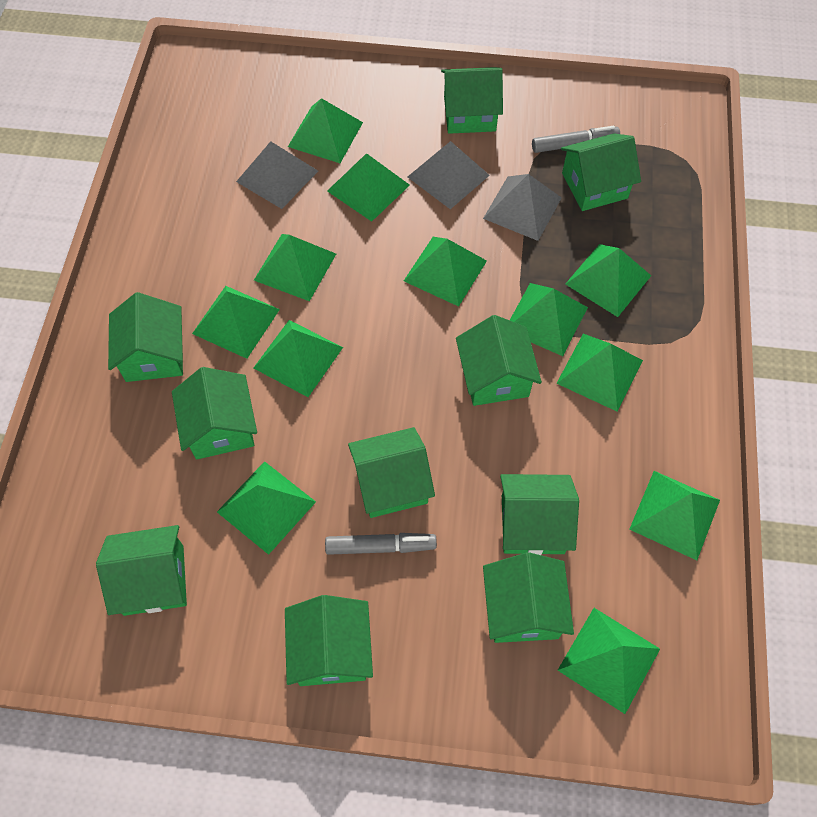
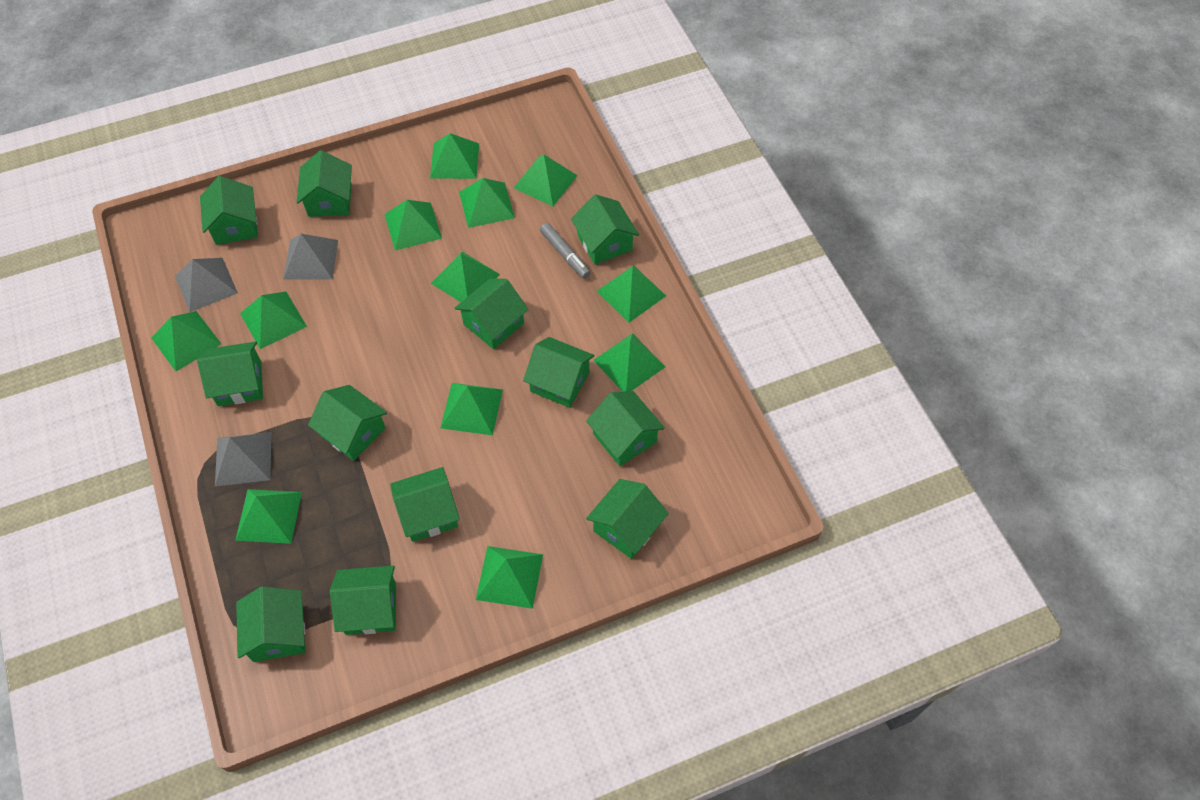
green house: [96,525,187,616] [108,292,183,382] [172,367,257,459] [285,595,373,686] [348,427,435,518] [441,67,503,134] [456,315,542,406] [483,552,574,643] [500,474,579,555] [561,133,641,211] = 10 -> [197,342,263,406] [200,176,258,245] [236,586,305,662] [297,150,352,217] [308,385,387,461] [330,566,396,635] [390,467,460,542] [455,278,529,349] [523,337,594,408] [571,194,639,265] [586,391,665,466] [586,479,669,559] = 12
grey marker: [325,533,437,555] [532,126,620,153] = 2 -> [540,223,590,279] = 1

